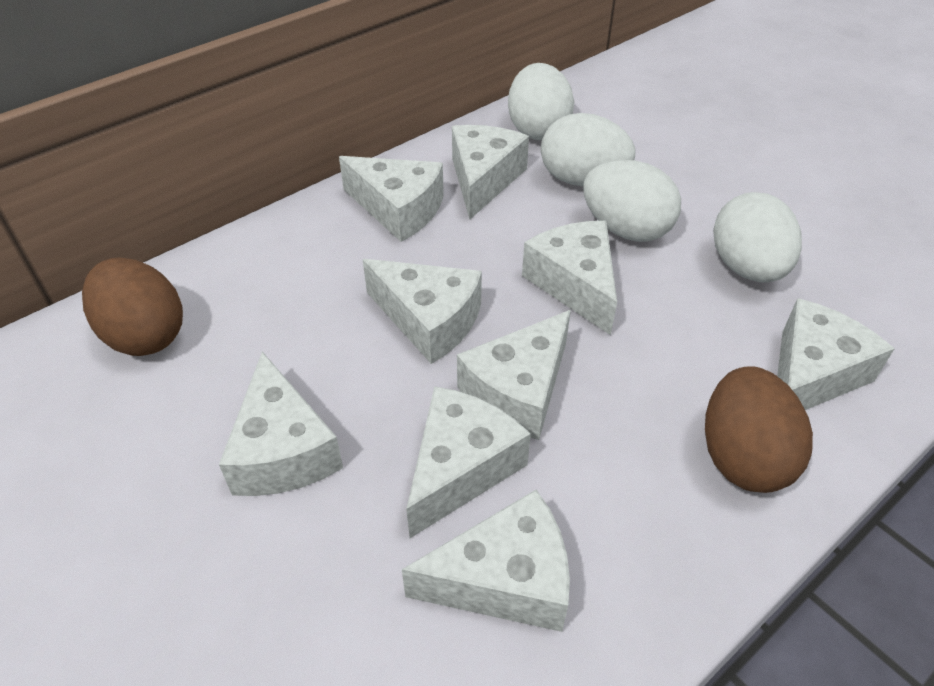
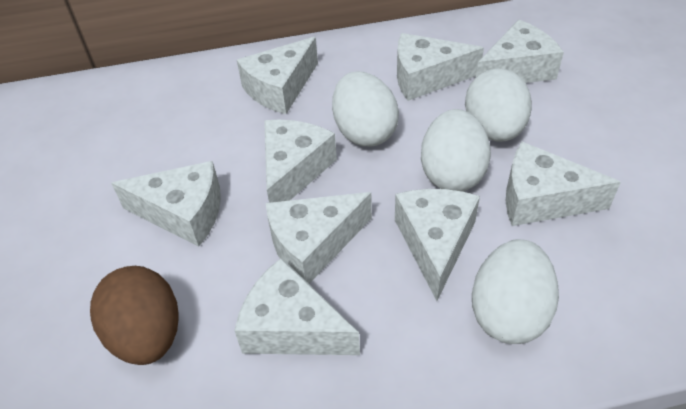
brown egg: [82,257,183,356] [705,366,813,493] = 2 -> [90,266,179,365] = 1

